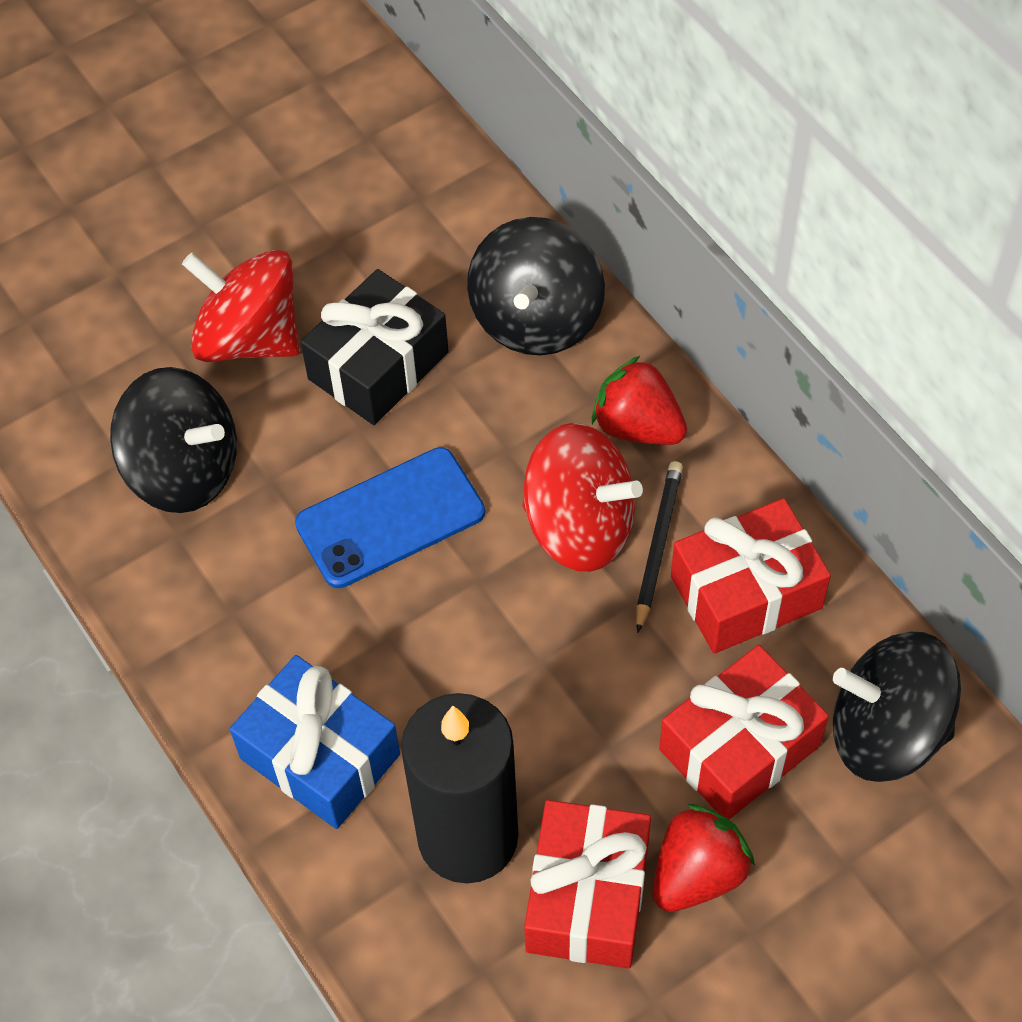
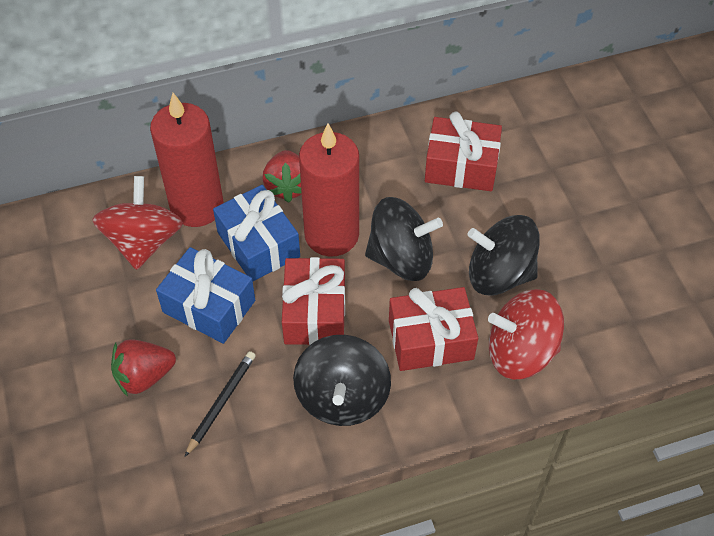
black candle: [401,693,518,883] = 1 -> none = 0
black gift: [301,269,449,425] = 1 -> none = 0
blue gift: [230,655,400,829] = 1 -> [156,247,255,344] [213,185,300,281] = 2
blue phone: [295,447,485,588] = 1 -> none = 0
red candle: none = 0 -> [150,93,223,227] [299,123,359,257] = 2

